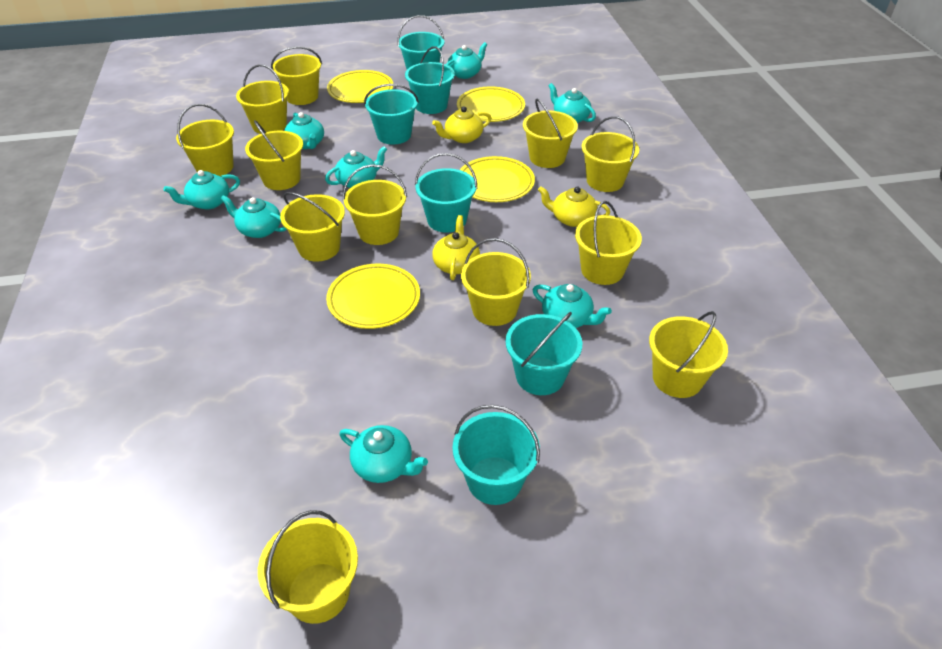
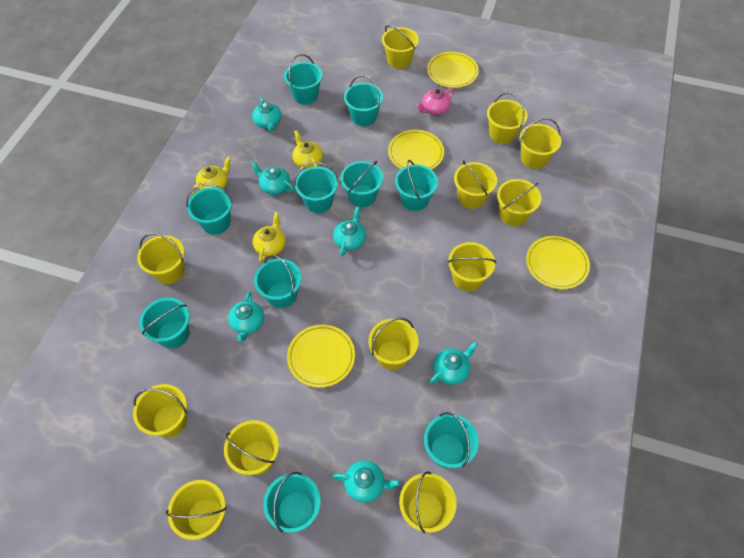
pink teapot: none = 0 -> [416,89,454,115] = 1
turquoise bucket: [364,84,419,145] [397,15,444,69] [405,46,455,114] [415,153,477,232] [453,405,540,505] [506,312,582,395] = 6 -> [139,298,190,349] [186,184,233,235] [254,255,302,308] [263,472,321,533] [284,54,323,105] [294,162,339,213] [340,161,383,207] [344,75,383,126] [395,160,438,211] [424,412,479,468] = 10
turquoise teapot: [164,170,240,209] [221,195,287,238] [285,112,324,149] [325,146,387,188] [339,425,428,483] [446,42,487,79] [533,284,612,328] [548,83,596,123] = 8 -> [228,292,264,342] [251,162,294,195] [252,98,282,132] [333,207,366,256] [333,461,400,503] [429,342,478,385] = 6

